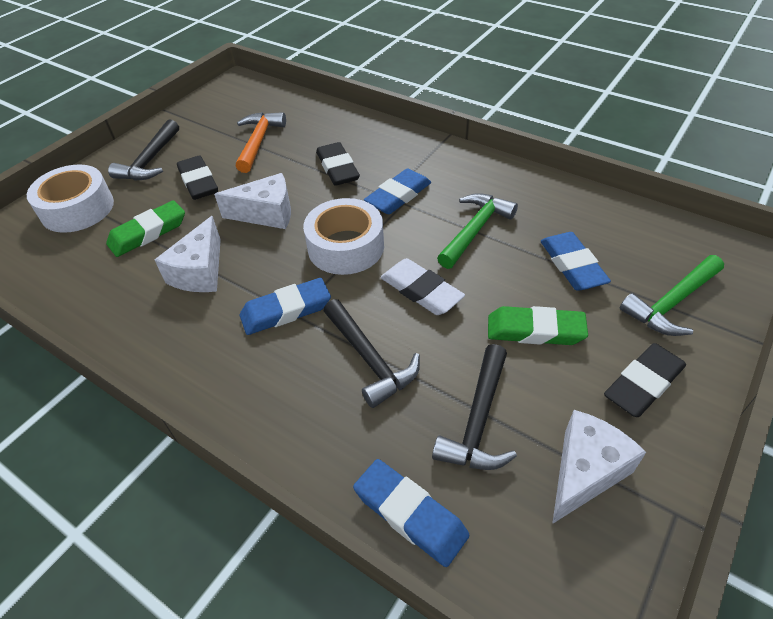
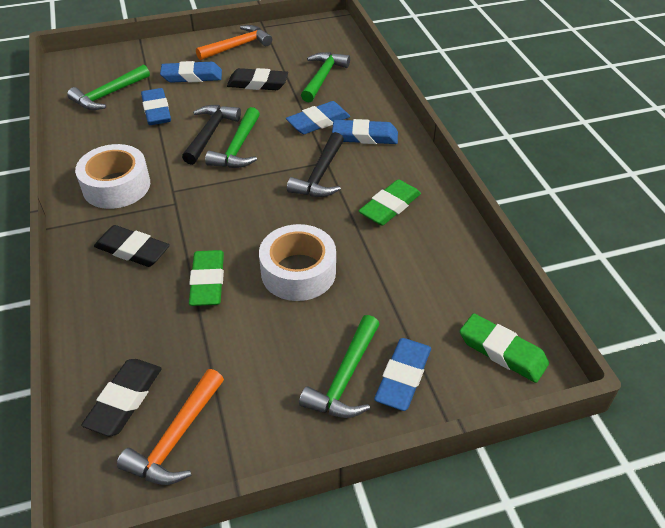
black hammer: [108,119,179,181] [324,299,420,408] [432,344,517,470] = 3 -> [182,105,241,165] [287,132,344,197] = 2
blue eraser: [240,278,331,335] [353,459,469,567] [364,168,431,214] [541,232,611,291] = 4 -> [141,88,171,125] [160,61,222,83] [286,101,350,134] [332,119,398,144] [374,338,431,411] = 5
green eraser: [106,200,185,257] [488,306,588,345] = 2 -> [189,250,224,306] [359,179,421,226] [460,313,549,383] = 3
green hammer: [437,193,518,269] [620,255,724,336] = 2 -> [67,64,150,110] [205,107,260,168] [299,315,380,418] [301,52,350,103] = 4
orange hammer: [236,112,286,173] = 1 -> [117,369,224,485] [196,25,272,60] = 2
white cheese: [155,216,221,292] [214,173,291,229] [552,410,646,524] = 3 -> none = 0
white eraser: [381,258,465,315] = 1 -> none = 0

